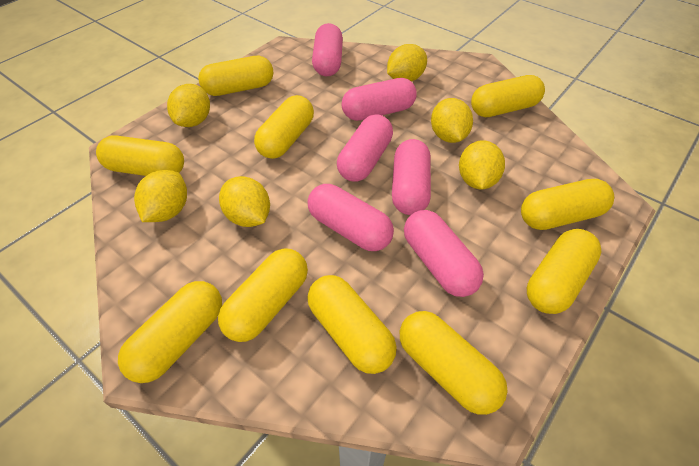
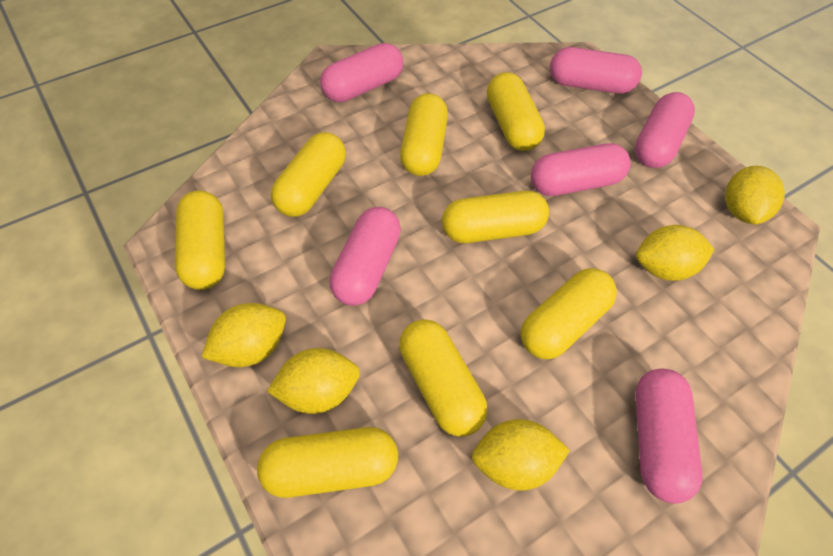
yellow capsule: [96,135,184,176] [118,281,222,383] [198,56,274,96] [218,248,308,342] [254,95,314,159] [307,275,397,374] [400,311,508,415] [471,75,545,117] [521,179,614,230] [527,229,601,314] = 10 -> [175,191,225,290] [257,427,398,498] [271,132,346,217] [399,319,487,437] [400,93,448,176] [442,191,549,243] [487,72,545,151] [521,268,617,359] = 8
yellow lemon: [134,170,187,222] [167,84,210,127] [219,176,270,227] [387,44,427,82] [431,98,473,143] [459,140,505,189] = 6 -> [202,303,286,367] [267,348,360,414] [472,419,570,490] [636,225,715,281] [725,166,785,225] = 5

